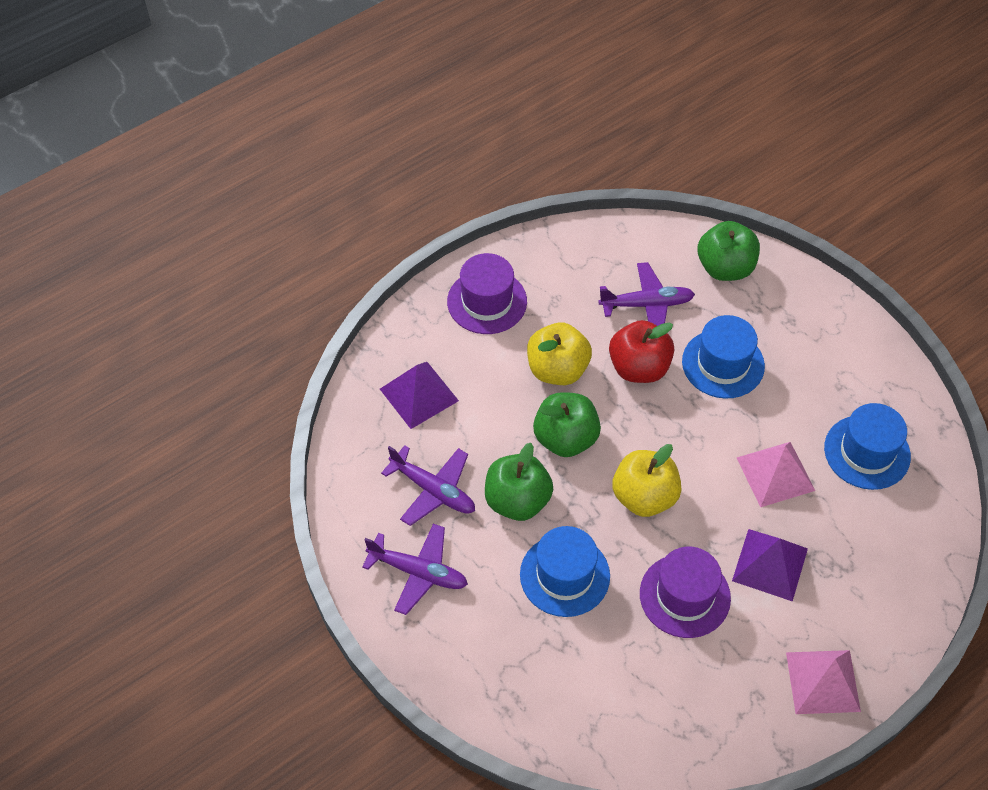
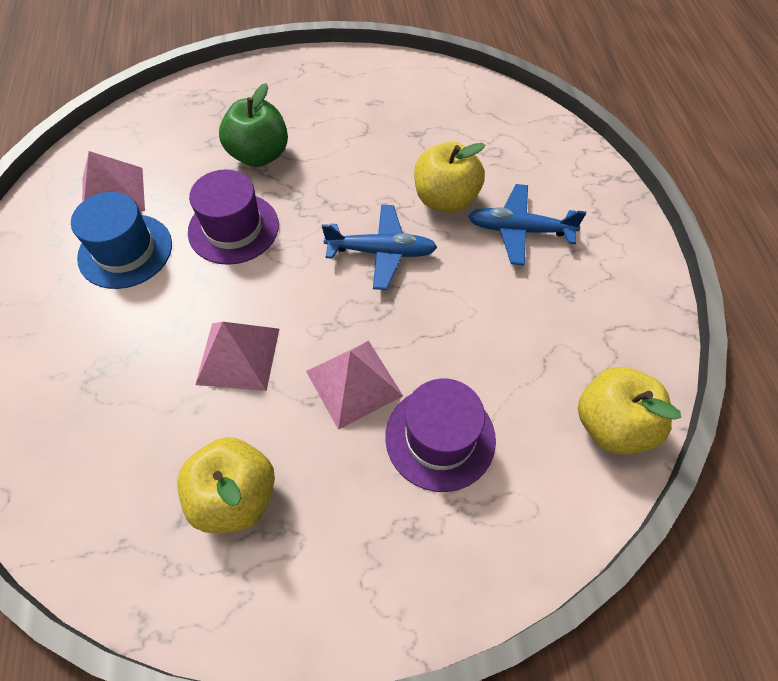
blue hat: [520,526,610,617] [682,315,765,399] [824,403,911,490] = 3 -> [71,192,172,289] = 1
blue plane: none = 0 -> [322,205,437,290] [468,184,586,265] = 2
green apple: [485,443,553,521] [533,392,601,457] [698,221,760,281] = 3 -> [219,83,288,167] = 1
pink pyramid: [737,442,815,507] [786,650,861,714] = 2 -> [82,151,145,212] [195,322,279,391] [306,341,403,430] = 3
purple plane: [362,524,468,615] [381,445,475,526] [598,262,695,326] = 3 -> none = 0
purple pyramid: [380,362,459,429] [732,529,808,602] = 2 -> none = 0
red apple: [609,320,674,383] = 1 -> none = 0
yellow apple: [527,323,592,385] [612,444,681,517] = 2 -> [177,437,275,533] [414,142,485,213] [578,367,681,454] = 3

